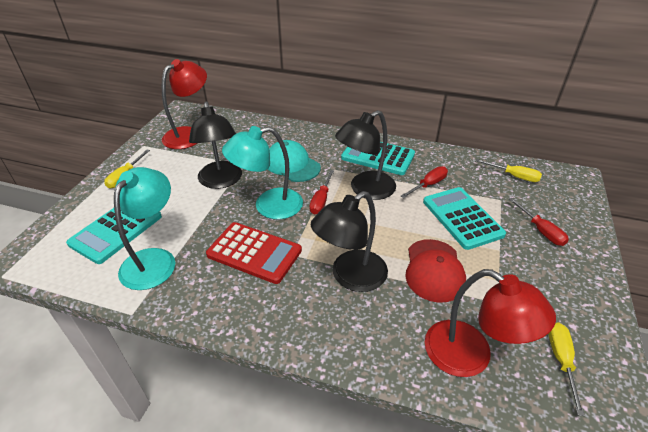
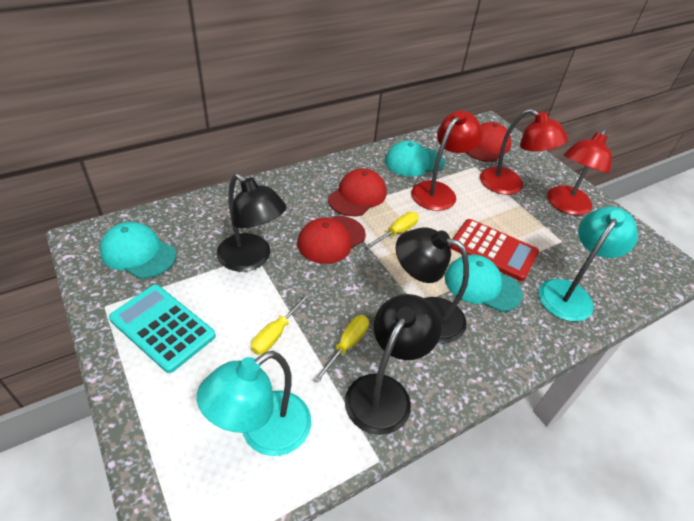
red cap: [405,239,466,303] = 1 -> [297,216,366,264] [328,168,387,216] [466,122,511,162] = 3
red lamp: [162,59,207,149] [425,269,556,377] = 2 -> [411,111,483,211] [480,109,568,195] [547,129,612,215] = 3
red screwdriver: [309,170,334,215] [401,166,448,198] [509,198,569,246] = 3 -> none = 0
turquoise calculator: [66,208,162,264] [341,142,415,175] [423,187,506,250] = 3 -> [109,285,216,373] = 1
turquoise cap: [268,140,321,182] = 1 -> [100,222,176,279] [385,141,445,177] [445,254,523,312] = 3

